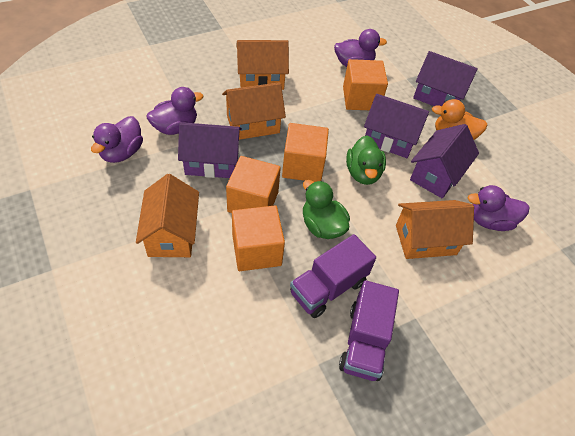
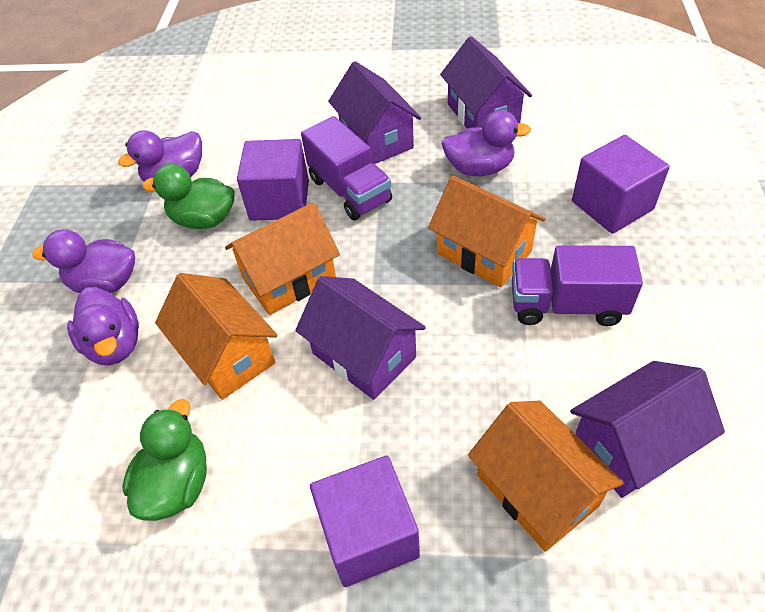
orange cube: [226,156,281,213] [232,205,285,271] [282,123,329,182] [343,59,388,110] = 4 -> none = 0
orange duck: [432,99,488,140] = 1 -> none = 0
purple cube: none = 0 -> [237,139,309,221] [310,456,420,587] [572,135,670,234] = 3

